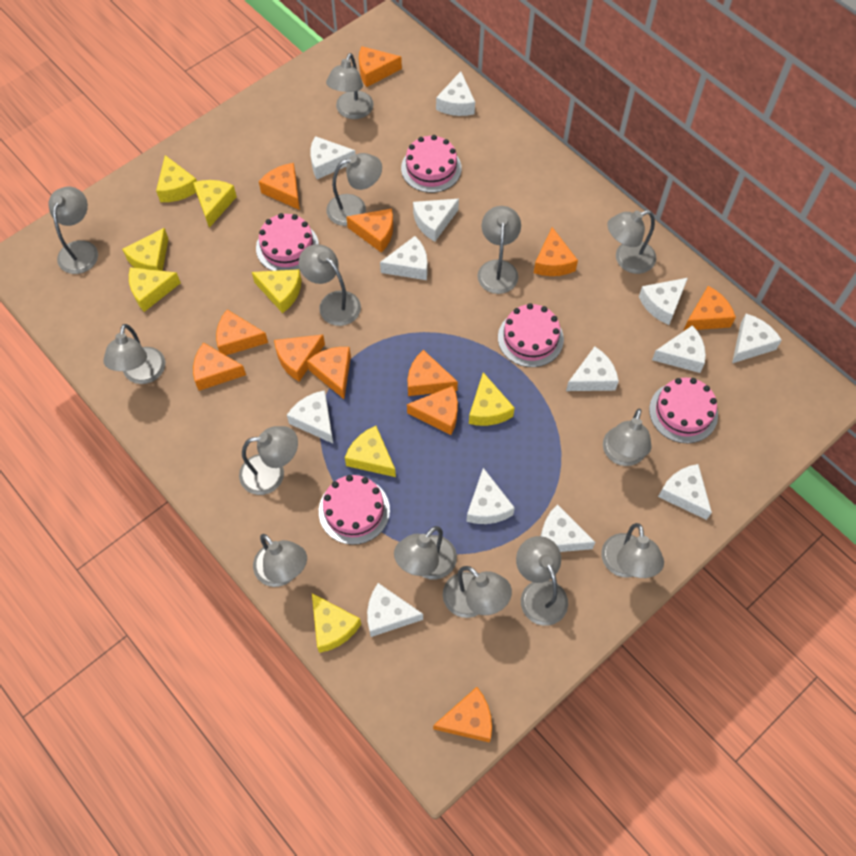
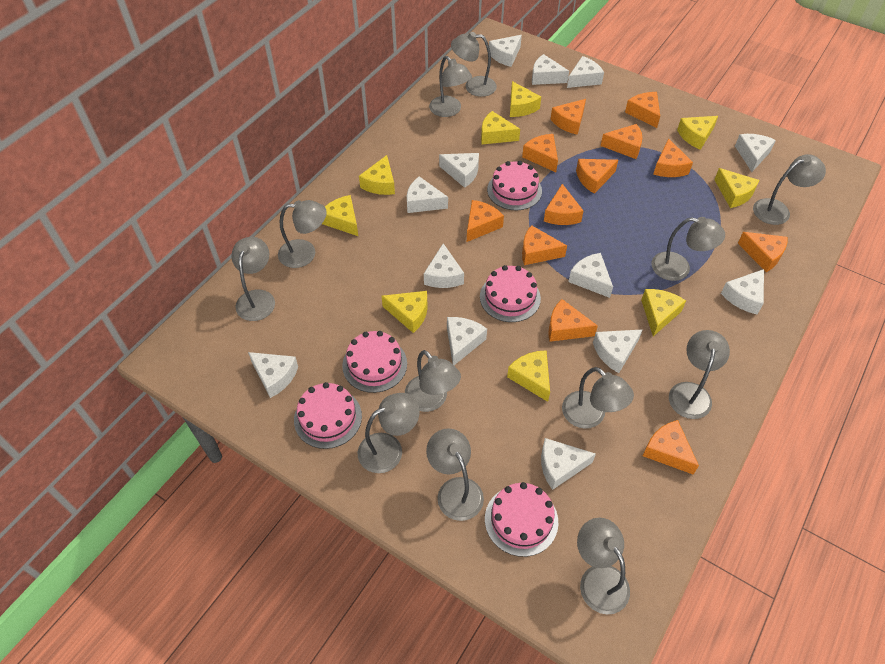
grey lamp: [48,187,98,274] [103,324,165,384] [239,426,298,495] [253,534,307,587] [299,244,361,326] [326,53,374,119] [326,153,382,226] [394,526,457,580] [443,566,512,618] [477,206,521,294] [516,536,568,626] [601,523,664,578] [603,408,651,466] [607,210,656,274] = 14 -> [231,237,275,321] [278,200,327,268] [358,393,420,473] [405,350,461,412] [426,428,484,521] [429,56,472,117] [451,32,497,97] [562,367,634,429] [577,518,630,614] [652,217,725,281] [669,330,730,419] [753,154,826,225] = 12
yellow cheese: [122,228,169,271] [129,267,181,312] [156,155,197,202] [193,180,237,228] [252,269,301,313] [312,593,361,653] [345,426,396,477] [469,372,515,426] = 8 -> [322,195,358,236] [359,155,395,195] [382,291,428,333] [481,111,520,144] [507,350,550,402] [510,81,541,117] [641,289,686,336] [677,116,718,150] [714,168,759,208] = 9

